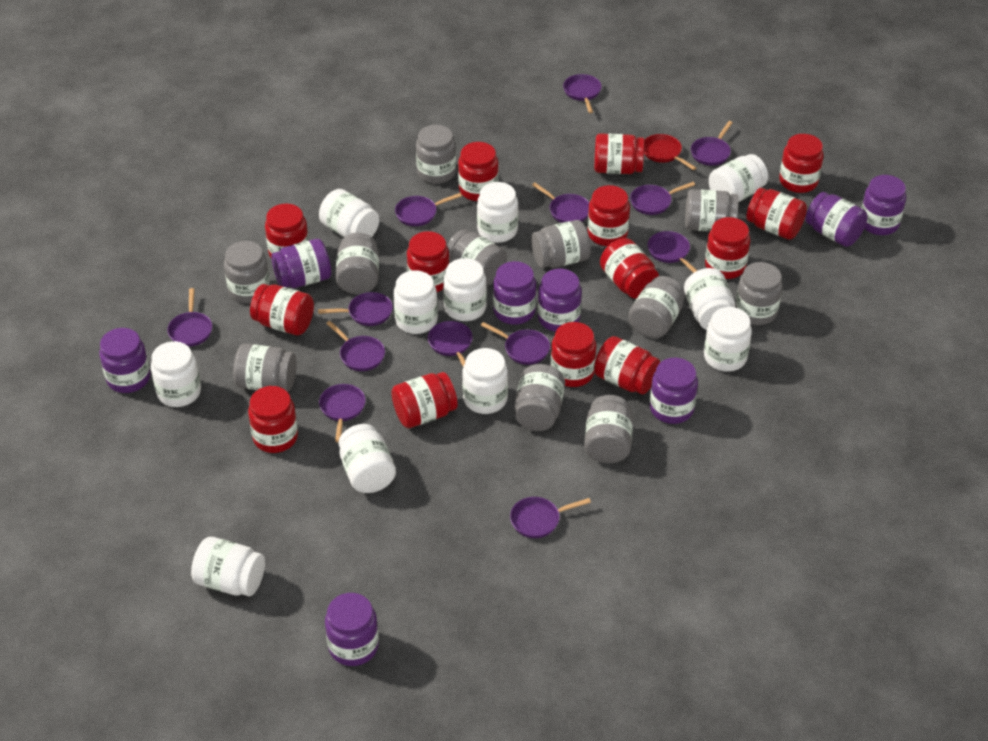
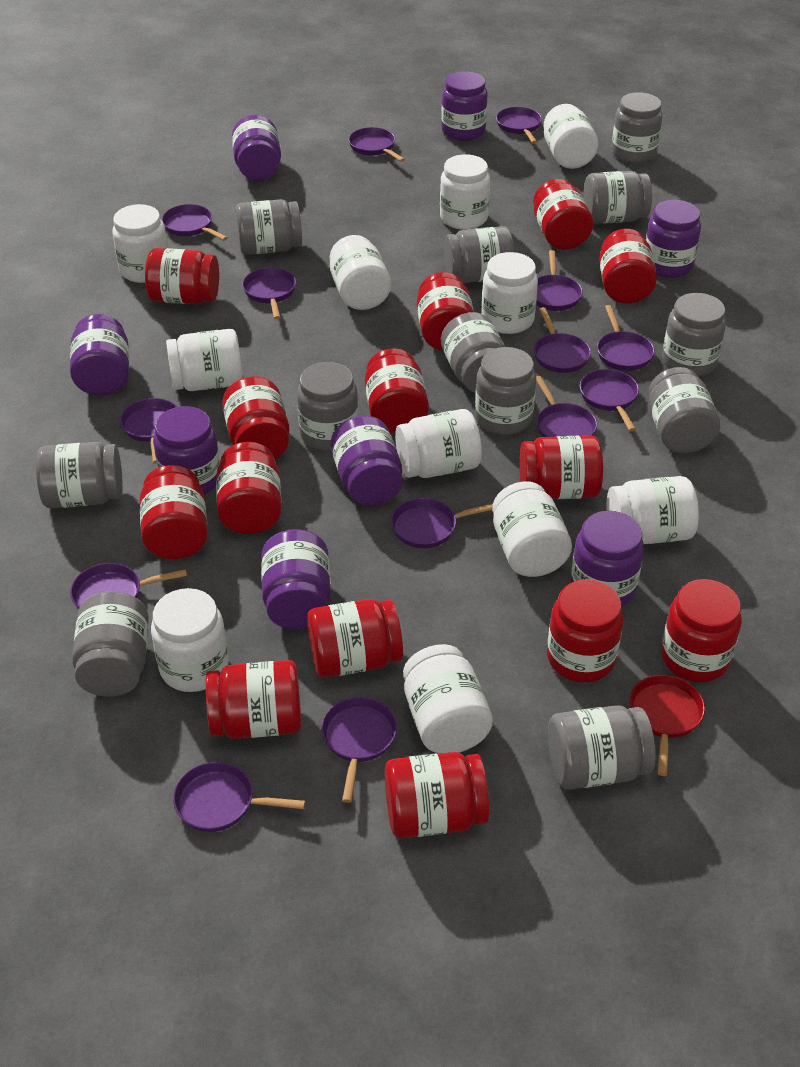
grey jar: [224,241,270,303] [233,343,297,391] [336,233,379,294] [416,125,456,184] [447,229,507,286] [515,364,565,431] [531,220,591,268] [584,395,633,463] [628,276,685,338] [685,189,739,231] [735,262,783,325] = 11 -> [36,442,123,508] [72,591,149,697] [236,199,302,255] [297,362,359,451] [441,312,505,393] [444,226,515,283] [475,347,536,435] [548,705,656,790] [583,171,652,224] [612,92,662,163] [648,367,720,453] [662,293,726,377] = 12
purple pan: [167,288,212,347] [318,292,393,326] [319,384,366,442] [326,321,385,371] [395,193,462,226] [428,321,473,367] [481,322,550,365] [510,497,591,538] [532,182,589,223] [563,74,602,113] [630,182,695,215] [648,231,697,273] [691,121,733,166] = 13 -> [70,563,187,609] [120,398,177,464] [162,204,228,241] [173,762,305,832] [242,268,296,319] [321,697,397,803] [349,127,405,162] [391,498,493,548] [496,107,542,144] [534,307,591,373] [536,250,583,311] [536,376,597,437] [580,369,639,431] [597,305,655,371] = 14

